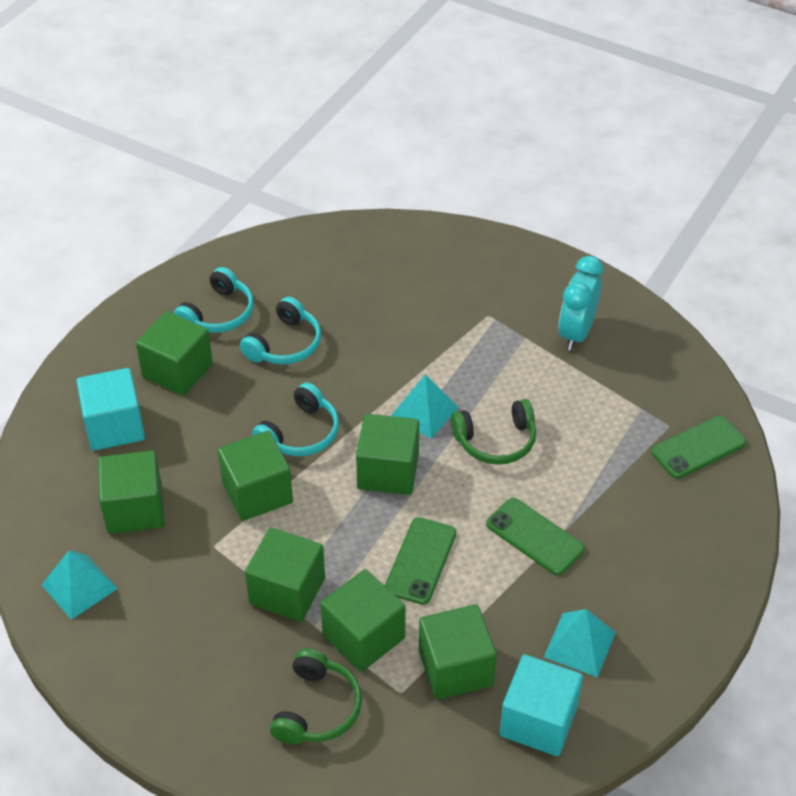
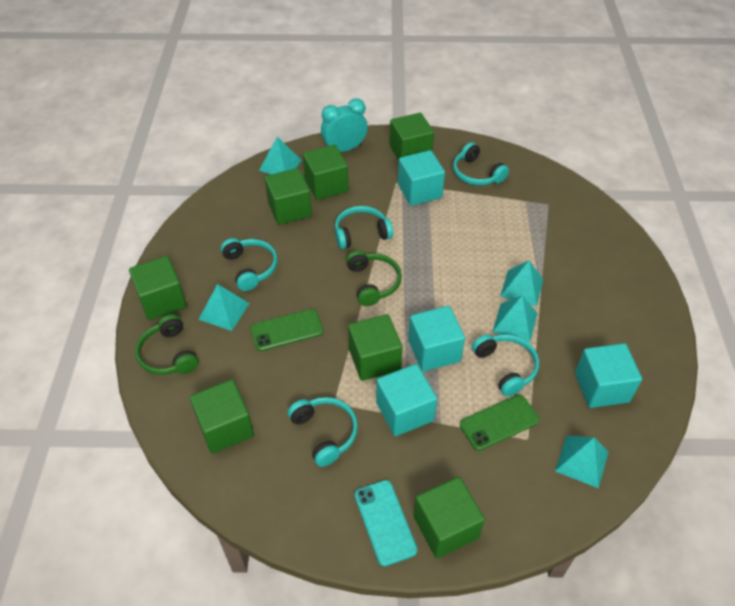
green phone: [385,517,456,605] [486,498,585,575] [651,416,746,479] = 3 -> [250,309,323,351] [460,395,539,451] = 2
turquoise cube: [76,368,145,451] [500,655,583,756] = 2 -> [376,364,437,436] [398,150,445,206] [408,306,465,372] [575,343,642,408] = 4
turquoise headphones: [174,267,254,333] [240,297,321,364] [252,382,339,456] = 3 -> [221,238,277,291] [288,397,358,467] [335,206,393,249] [453,142,509,185] [472,334,539,397] = 5
turquoise phone: none = 0 -> [354,480,418,567] = 1
turquoise pyramid: [41,551,118,620] [391,374,459,439] [544,609,616,677] = 3 -> [198,284,250,331] [259,137,302,174] [492,295,538,342] [500,260,543,306] [555,436,609,488] = 5

